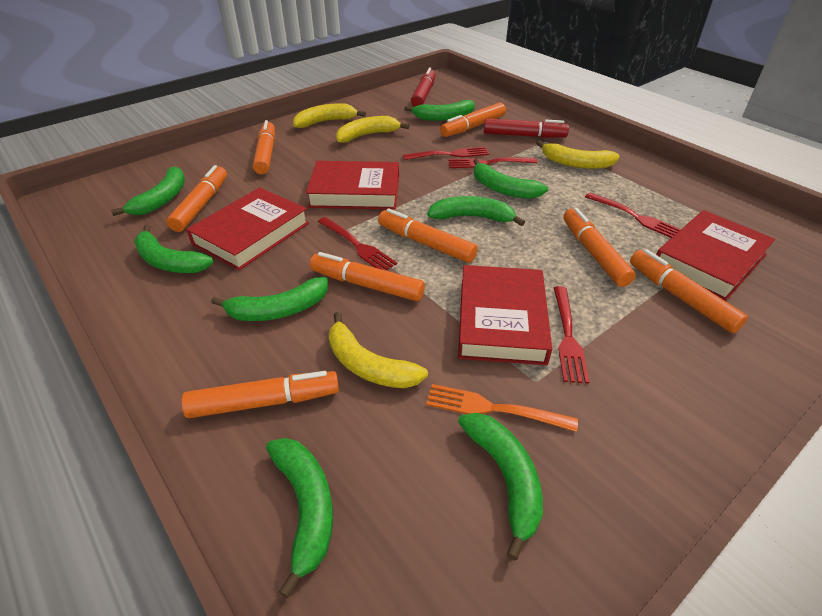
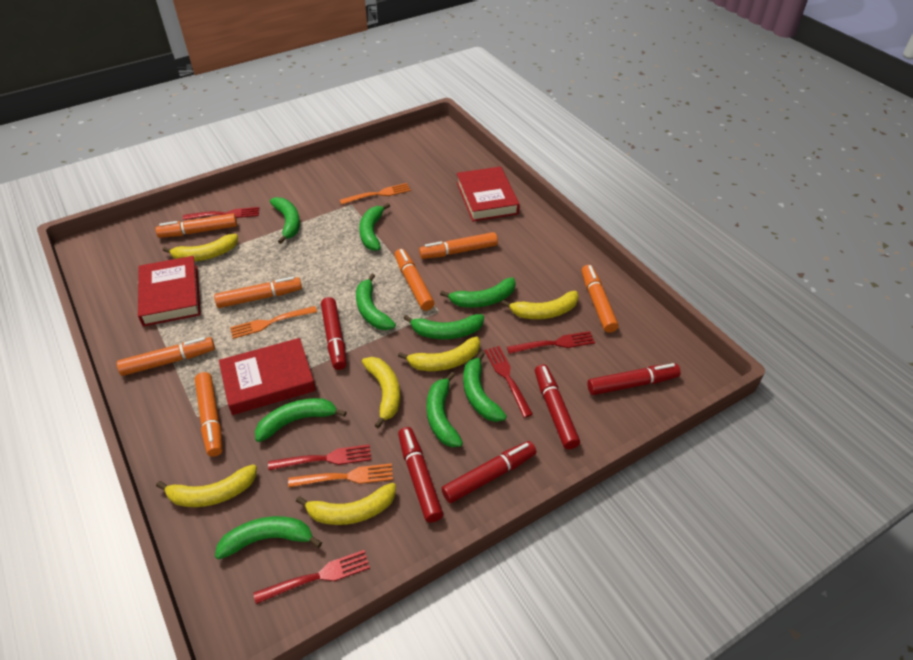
green banana: [111,166,185,216] [134,224,213,273] [211,277,328,321] [266,438,333,598] [404,100,475,121] [427,196,525,226] [458,413,543,560] [473,159,548,199] = 8 -> [215,516,322,560] [255,398,347,442] [270,197,300,244] [356,274,396,330] [359,203,390,251] [403,314,484,339] [426,372,463,447] [440,277,516,308] [463,351,507,422] = 9
orange fork: [426,384,578,432] = 1 -> [230,306,317,339] [288,463,393,487] [340,183,411,205] = 3
orange marker: [167,165,227,232] [181,371,339,418] [253,120,275,174] [310,252,425,301] [378,208,478,263] [440,102,506,137] [563,208,636,287] [630,249,748,333] = 8 -> [117,337,215,376] [155,213,237,238] [195,372,222,457] [214,277,302,308] [395,249,435,311] [419,232,498,259] [582,265,619,333] = 7
red book: [186,187,309,270] [306,161,399,210] [458,265,552,365] [656,210,775,301] = 4 -> [138,256,201,326] [219,338,316,415] [457,166,520,221] = 3
red marker: [411,67,436,107] [484,119,569,138] = 2 -> [321,297,346,370] [398,427,443,523] [441,441,536,503] [535,364,580,449] [587,363,681,395] = 5
yellow banana: [293,103,366,128] [329,312,428,388] [336,116,410,143] [536,140,620,169] = 4 -> [156,464,257,507] [163,234,238,261] [296,483,396,525] [362,357,400,429] [398,337,480,371] [501,291,579,319] = 6

